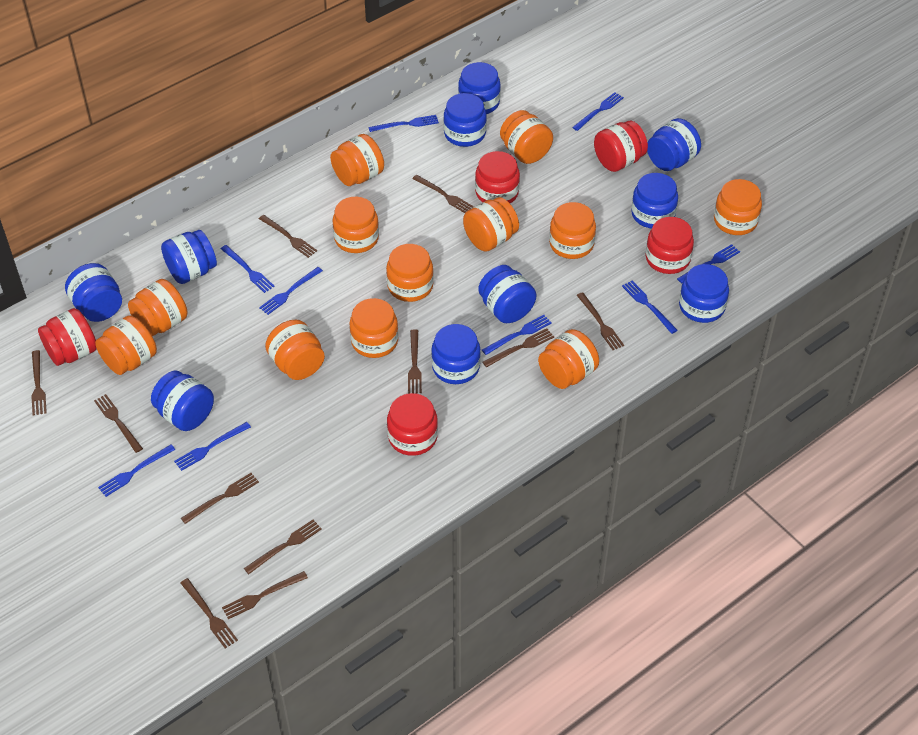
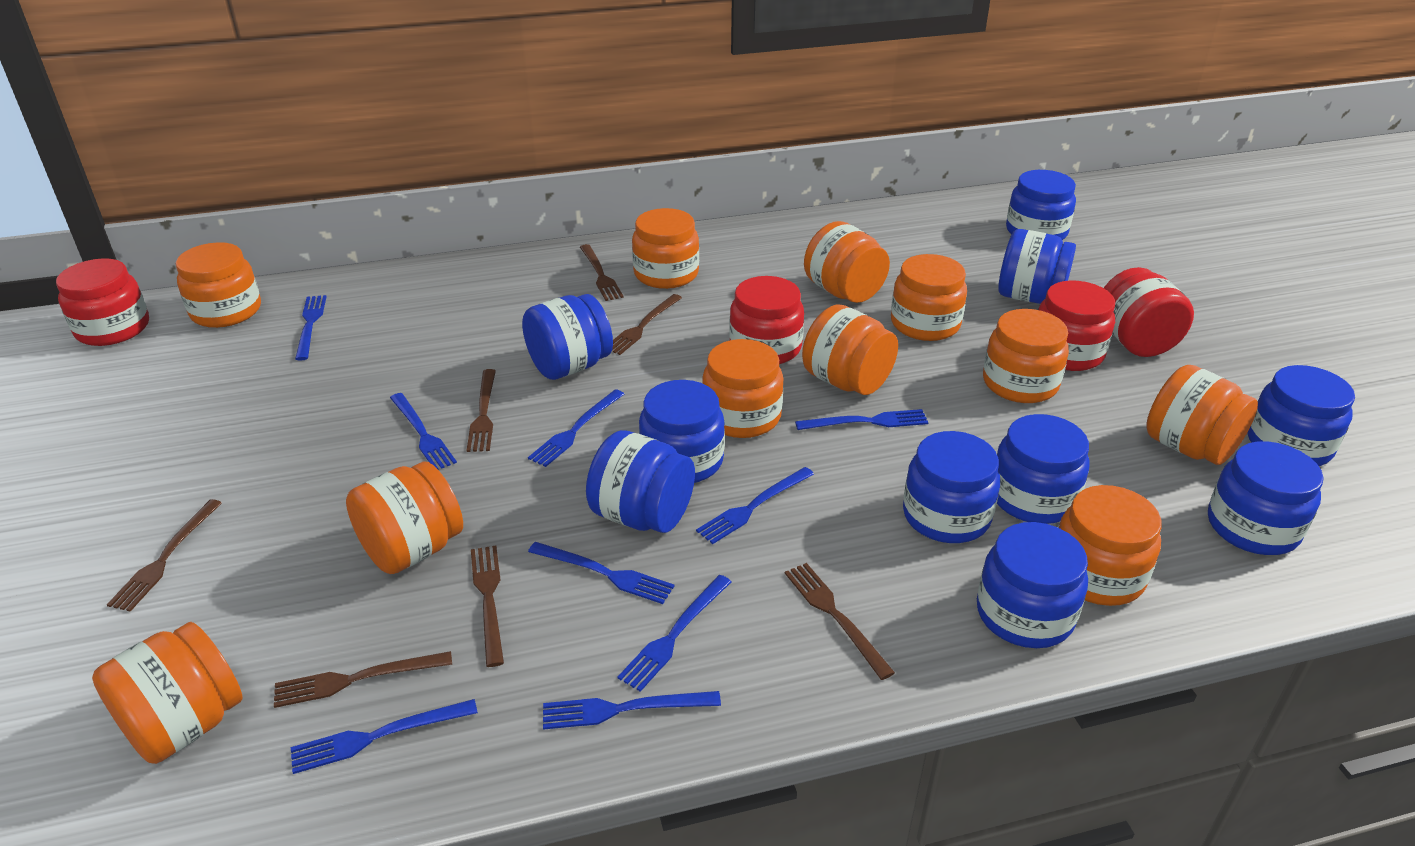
brown fork: [31,350,47,415] [94,394,143,453] [181,473,259,524] [181,578,238,649] [222,571,308,619] [244,520,322,574] [259,215,317,258] [408,329,422,394] [412,175,474,213] [482,328,554,367] [577,292,624,350] = 11 -> [107,499,222,612] [274,651,452,708] [466,369,496,452] [471,546,504,667] [580,244,624,301] [612,294,682,355] [785,563,895,680] = 7
orange jar: [95,316,157,375] [128,279,187,336] [265,320,325,380] [330,134,384,186] [332,197,379,253] [349,298,398,358] [386,244,434,302] [463,197,519,252] [500,110,553,164] [538,329,599,389] [549,202,596,259] [714,179,762,235] = 12 -> [92,622,242,764] [176,242,261,328] [346,461,463,574] [632,208,699,289] [702,339,783,438] [802,304,898,395] [804,221,890,303] [891,254,967,341] [983,309,1069,403] [1058,485,1162,606] [1146,365,1258,465] = 11
red jar: [38,308,97,366] [387,393,438,456] [475,151,520,203] [594,121,648,172] [646,217,694,274] = 5 -> [56,258,149,346] [729,276,804,364] [1038,280,1115,371] [1104,267,1194,357] = 4

